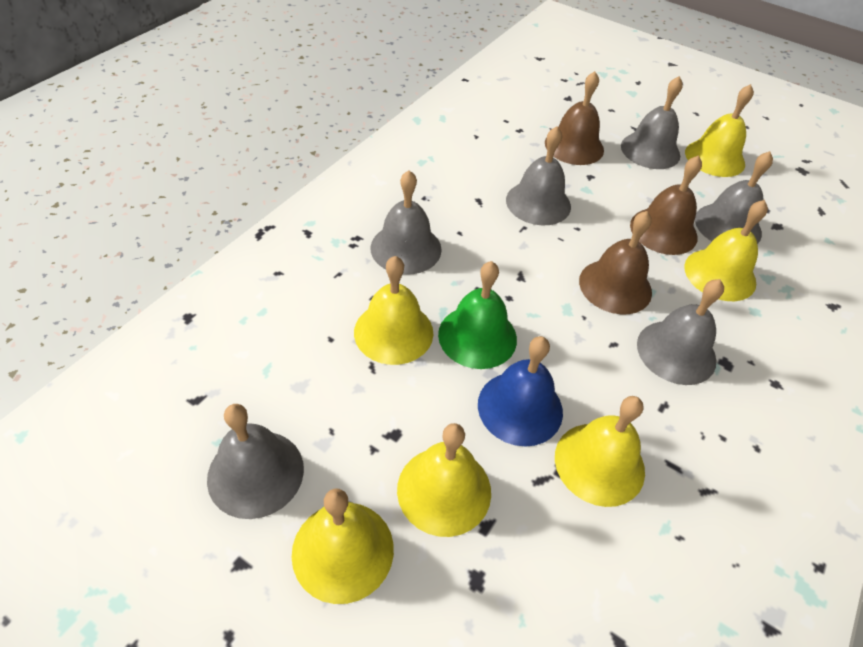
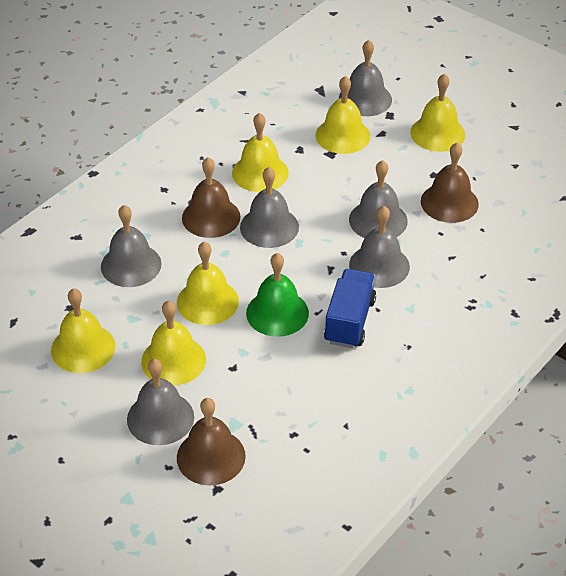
blue bell: [478,336,563,447] = 1 -> none = 0
blue truck: none = 0 -> [324,269,376,348] = 1

